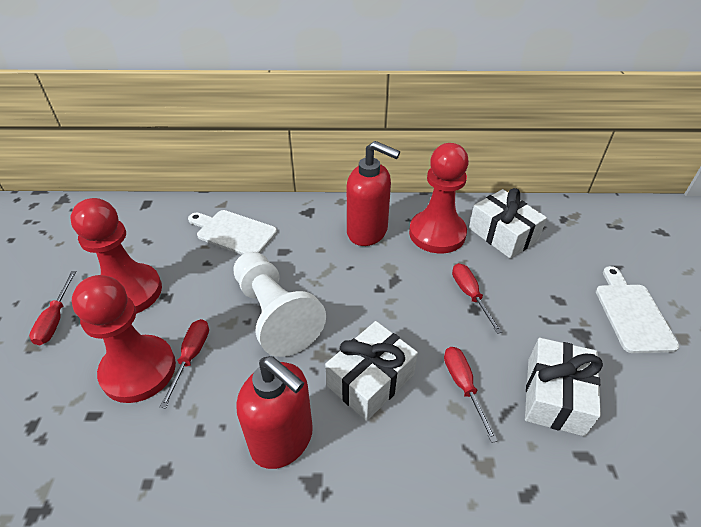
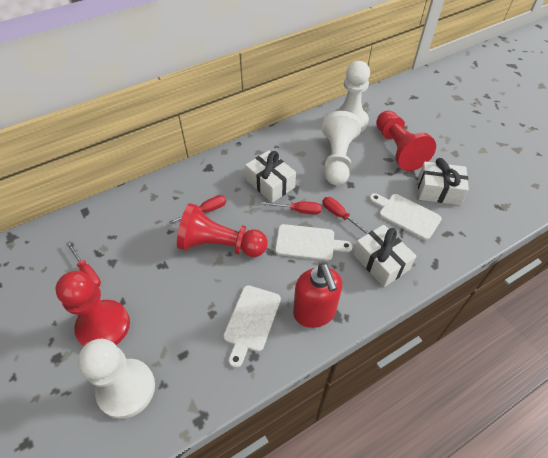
red soap dispenser: [236,356,313,469] [347,141,400,246] = 2 -> [293,263,342,328] = 1
white cutting board: [188,210,277,255] [596,266,679,353] = 2 -> [223,285,281,368] [275,224,353,261] [369,193,442,240] = 3
white pawn: [233,252,326,357] = 1 -> [78,339,155,419] [321,111,361,185] [334,61,370,132] = 3

